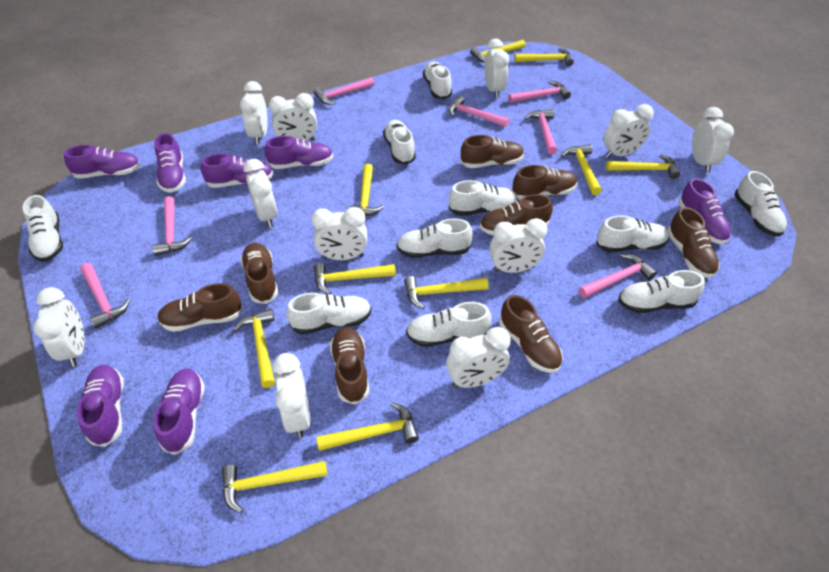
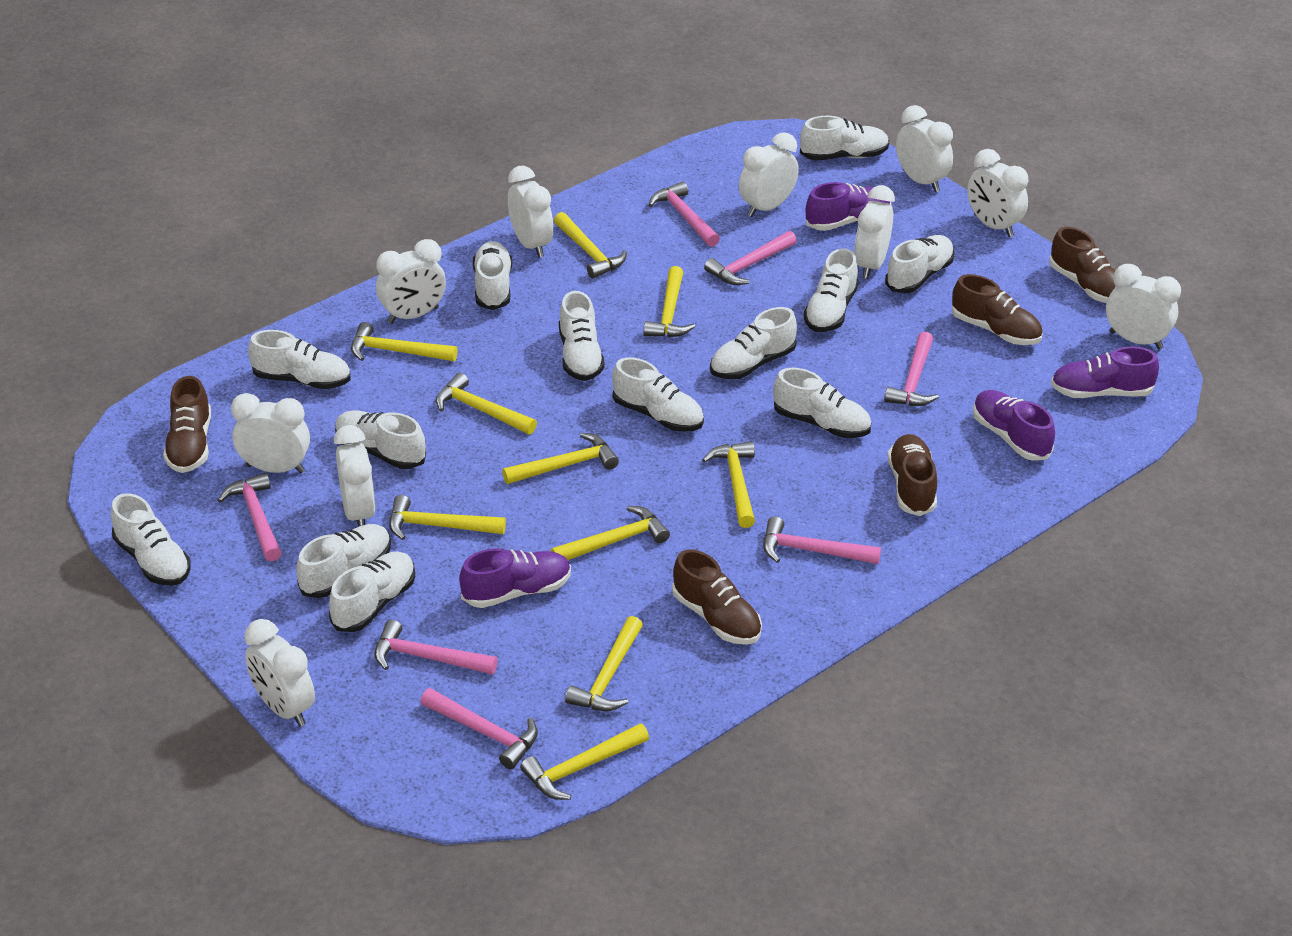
brown shoe: [157,283,243,332] [240,243,278,304] [330,327,369,405] [460,135,524,168] [480,194,553,235] [499,295,563,373] [512,165,577,199] [668,207,720,278] = 8 -> [163,376,211,473] [672,549,762,645] [888,434,937,516] [952,274,1043,345] [1049,227,1116,303] = 5
purple shoe: [64,145,140,179] [77,365,124,447] [153,368,205,455] [154,133,186,193] [201,154,273,188] [265,136,333,169] [678,178,731,244] = 7 -> [459,548,571,608] [806,182,891,231] [973,390,1055,461] [1051,346,1159,398] = 4
white clock: [33,287,85,367] [240,81,268,145] [243,159,277,228] [269,93,317,141] [273,353,311,438] [311,207,367,260] [446,327,511,388] [485,39,509,98] [489,218,547,273] [603,104,654,158] [692,107,734,173] = 11 -> [231,393,310,473] [244,619,315,727] [334,425,375,527] [376,239,446,324] [508,166,553,258] [739,132,799,217] [854,185,895,279] [896,105,953,192] [967,149,1028,237] [1106,264,1181,350] = 10
white shoe: [22,195,63,262] [287,293,372,334] [383,120,416,165] [397,218,473,258] [406,302,492,347] [423,62,452,99] [449,180,518,216] [596,215,669,252] [618,270,705,313] [734,171,787,237] = 10 -> [111,493,190,586] [248,330,351,389] [296,524,391,598] [329,551,415,632] [335,411,426,469] [473,241,512,310] [559,291,605,381] [612,357,704,432] [710,307,797,379] [773,368,871,438] [800,116,889,161] [804,248,859,332] [885,235,954,293] = 13

